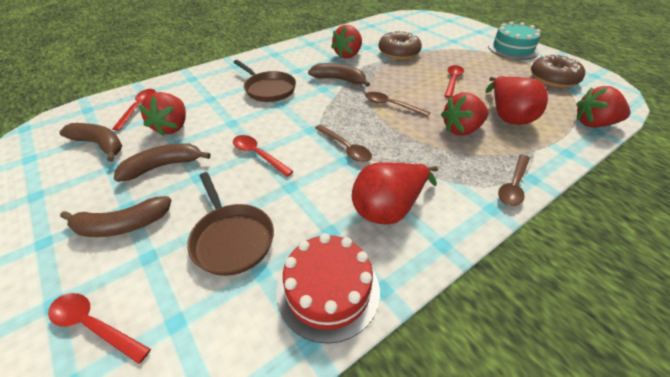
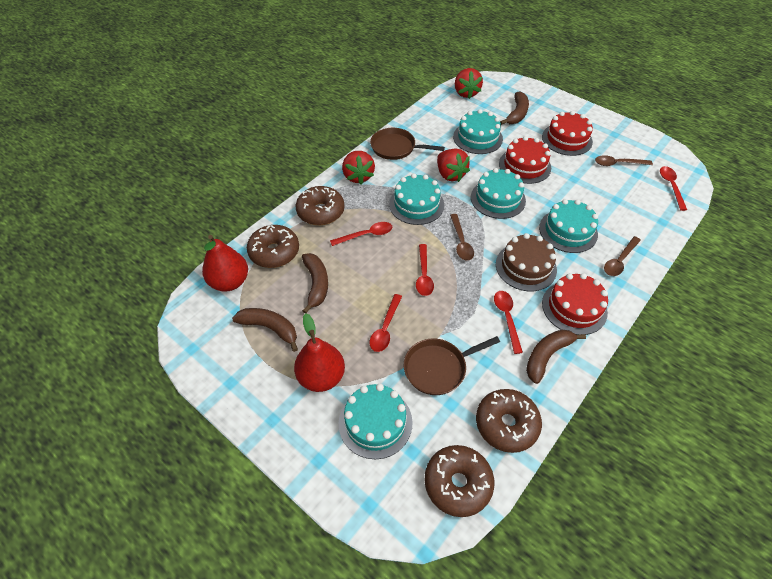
brown cake: none = 0 -> [496,233,557,291] = 1
brown donut: [379,30,422,60] [531,54,585,88] = 2 -> [247,225,299,268] [296,186,345,225] [424,445,494,517] [476,389,542,453] = 4
red cake: [276,233,380,344] = 1 -> [499,136,551,184] [542,111,593,156] [542,273,608,335] = 3
red spoon: [48,293,151,364] [112,89,156,131] [233,135,294,177] [444,65,464,98] = 4 -> [330,222,392,246] [370,294,402,352] [416,244,434,296] [494,291,523,354] [660,166,687,211] = 5
red strawberry: [138,92,186,136] [331,25,362,58] [441,93,488,136] [577,86,631,128] = 4 -> [342,151,375,184] [437,149,470,182] [455,68,483,99] = 3
turquoise cake: [488,22,541,60] = 1 -> [339,384,413,459] [389,173,444,225] [453,109,503,154] [471,168,526,219] [539,199,598,253] = 5

